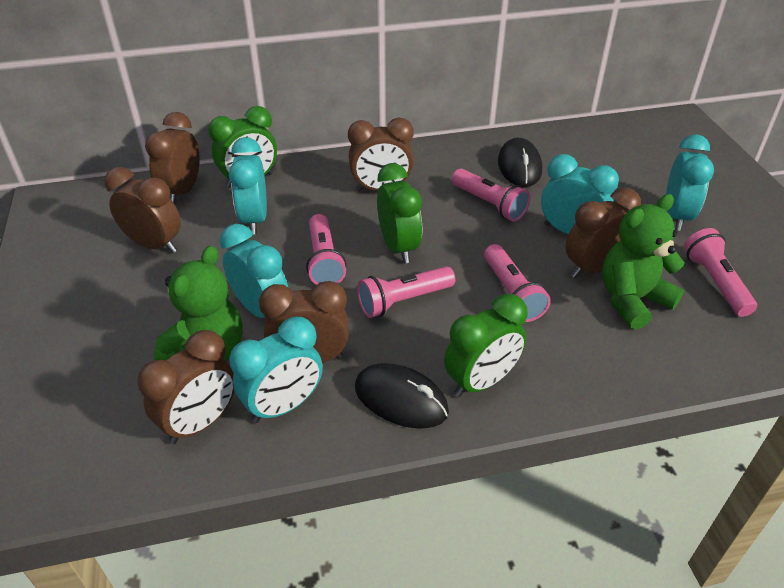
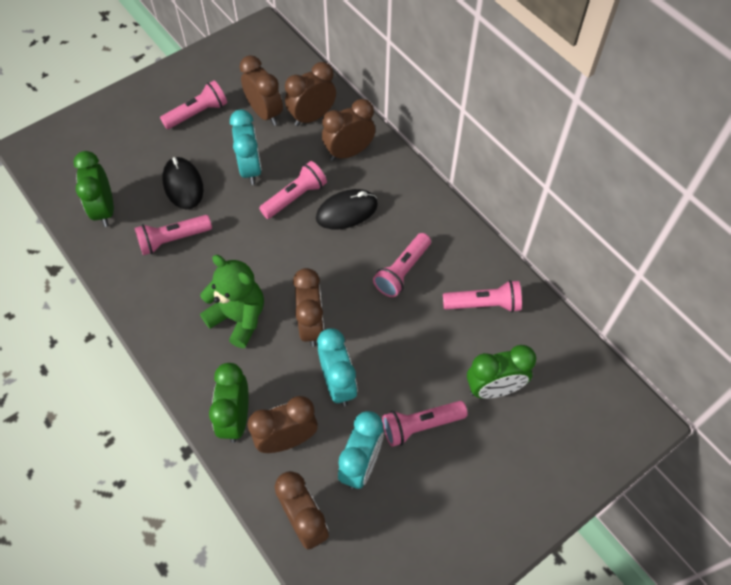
green teddy bear: [154,246,243,360] [602,194,685,330] = 2 -> [200,255,264,348] = 1
pink flashlight: [306,214,347,285] [357,266,456,318] [452,169,530,222] [484,244,551,322] [684,228,757,317] = 5 -> [135,215,212,255] [160,80,227,129] [259,161,327,219] [373,233,431,297] [382,401,468,447] [443,280,522,312] = 6
turquoise clock: [220,224,288,318] [229,137,267,234] [230,317,323,423] [541,154,619,234] [666,134,714,231] = 5 -> [230,109,262,185] [317,328,357,406] [338,411,384,489] = 3

